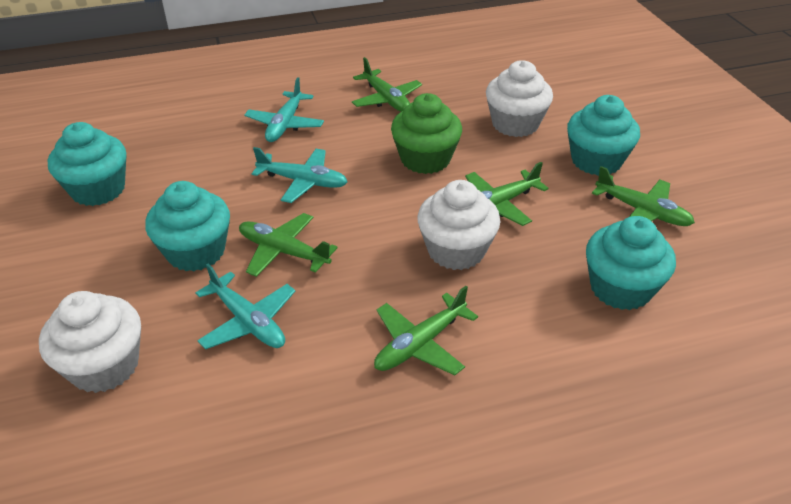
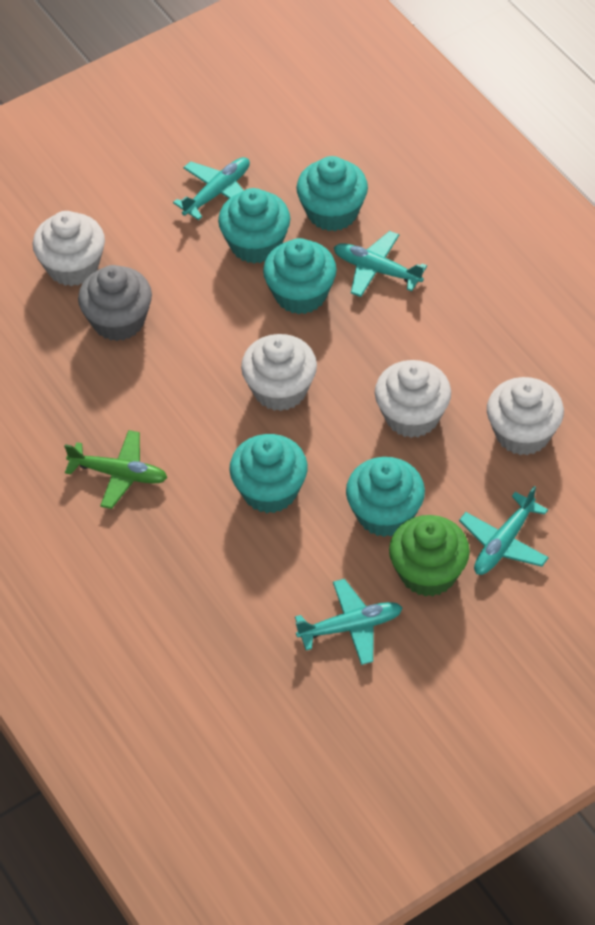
green plane: [239,213,338,277] [352,57,422,112] [374,286,478,375] [465,162,549,226] [592,166,695,226] = 5 -> [64,430,168,509] = 1
grey cupcake: none = 0 -> [78,265,152,341] = 1
turquoise cupcake: [48,122,126,206] [145,181,230,272] [567,95,640,176] [586,216,676,310] = 4 -> [218,188,290,263] [229,434,308,513] [263,238,337,314] [296,156,368,231] [346,457,425,537] = 5
turquoise plane: [195,264,296,349] [244,77,324,142] [252,147,348,203] = 3 -> [173,157,250,220] [295,579,403,665] [334,231,427,297] [459,486,549,575] = 4
white cupcake: [39,291,141,393] [417,180,500,270] [486,60,553,137] = 3 -> [33,211,105,286] [241,334,317,411] [375,360,451,438] [487,377,564,455] = 4

